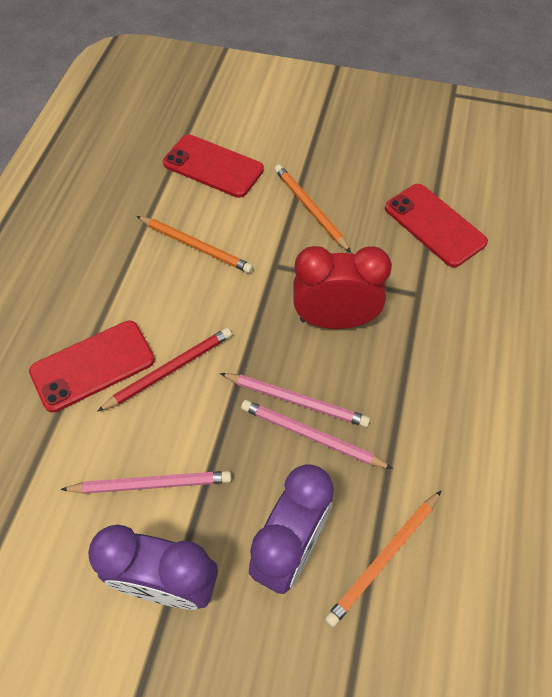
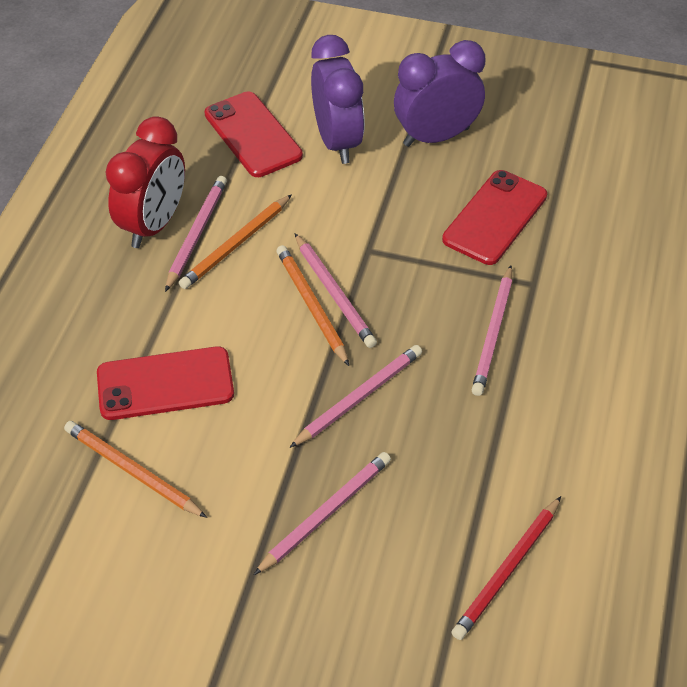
pink pencil: [60,471,231,494] [220,373,370,427] [241,400,393,469] = 3 -> [165,176,227,292] [254,452,391,575] [289,345,422,448] [295,234,377,348] [472,265,512,396] = 5

